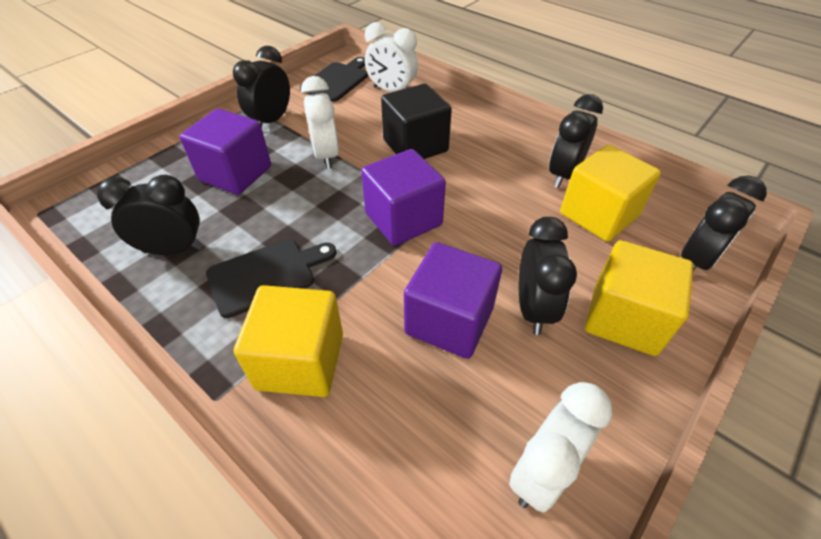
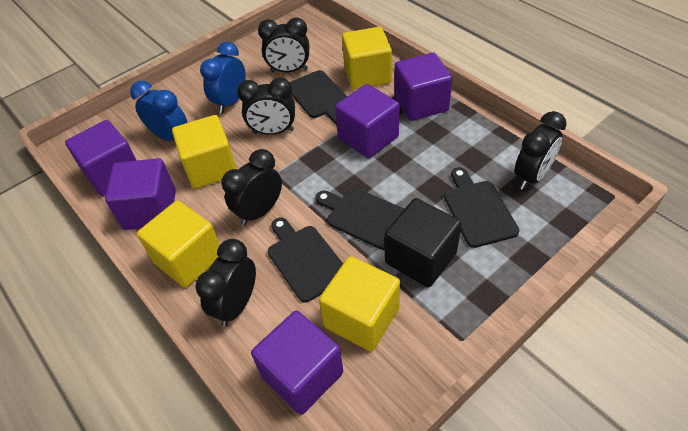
black cutting board: [206,239,337,318] [300,57,368,102] = 2 -> [268,218,343,302] [290,70,347,124] [315,188,404,251] [444,167,520,248] = 4
blue clock: none = 0 -> [130,81,187,141] [200,42,246,114] = 2
purple cube: [180,108,271,195] [361,149,446,246] [404,242,502,359] = 3 -> [65,120,137,196] [105,158,176,230] [251,310,343,415] [335,84,400,158] [394,53,453,121] = 5
white clock: [301,76,339,169] [365,22,418,92] [509,382,612,513] = 3 -> none = 0
yellow cube: [234,285,343,397] [560,145,661,242] [585,240,694,356] = 3 -> [137,200,220,288] [172,115,237,189] [319,256,400,352] [342,27,392,90] = 4

